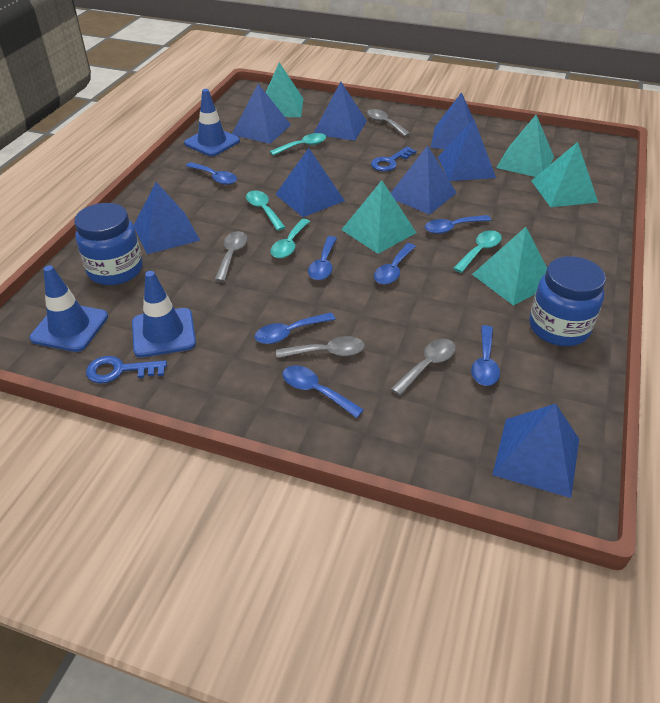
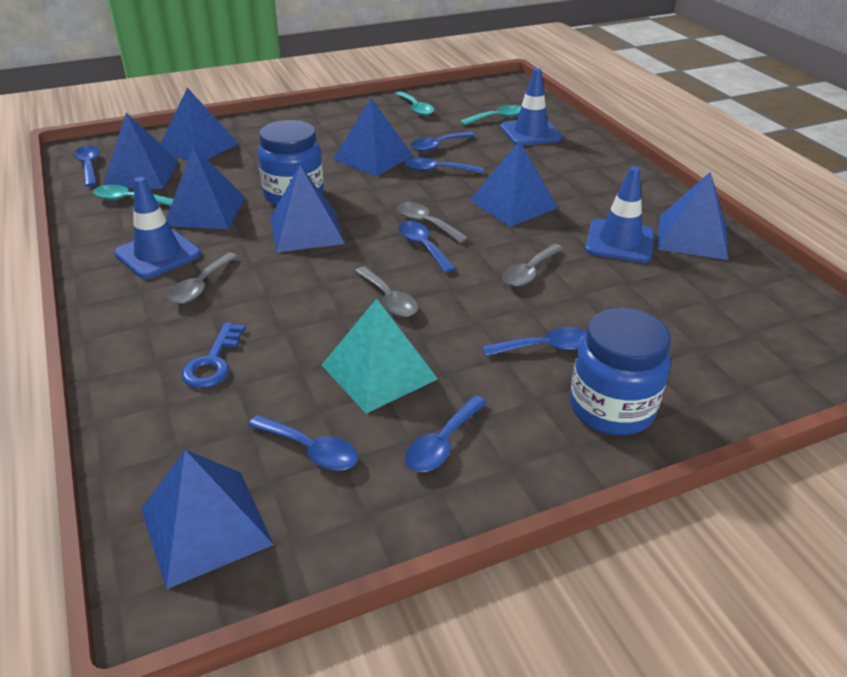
blue key: [86,356,167,384] [371,146,416,171] = 2 -> [181,322,245,388] = 1
turquoise pyramid: [266,62,303,117] [341,181,417,254] [472,227,547,306] [496,115,554,177] [531,142,598,207] = 5 -> [322,298,438,413] = 1
turquoise spoon: [246,190,286,231] [270,133,327,156] [270,219,310,259] [453,230,502,273] = 4 -> [93,185,173,206] [395,91,434,116] [460,105,521,125] = 3

